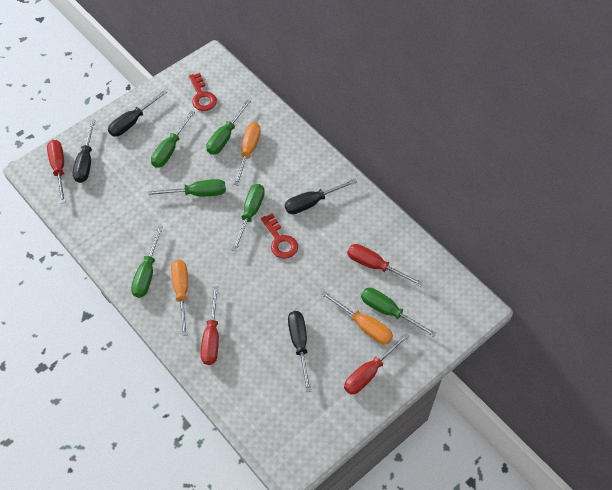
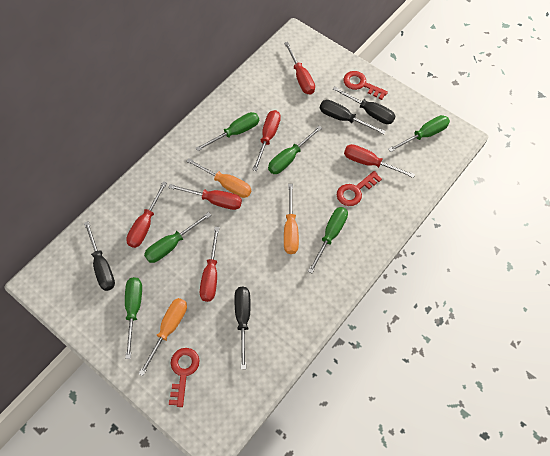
red key: [189,73,217,111] [261,213,298,259] = 2 -> [169,348,199,407] [337,171,382,206] [343,71,388,100] = 3
red screwdriver: [47,140,66,204] [201,286,219,365] [344,333,409,395] [347,244,424,286] = 4 -> [126,181,167,248] [168,184,242,210] [200,227,220,302] [252,110,281,171] [284,42,315,95] [344,144,415,178] = 6

